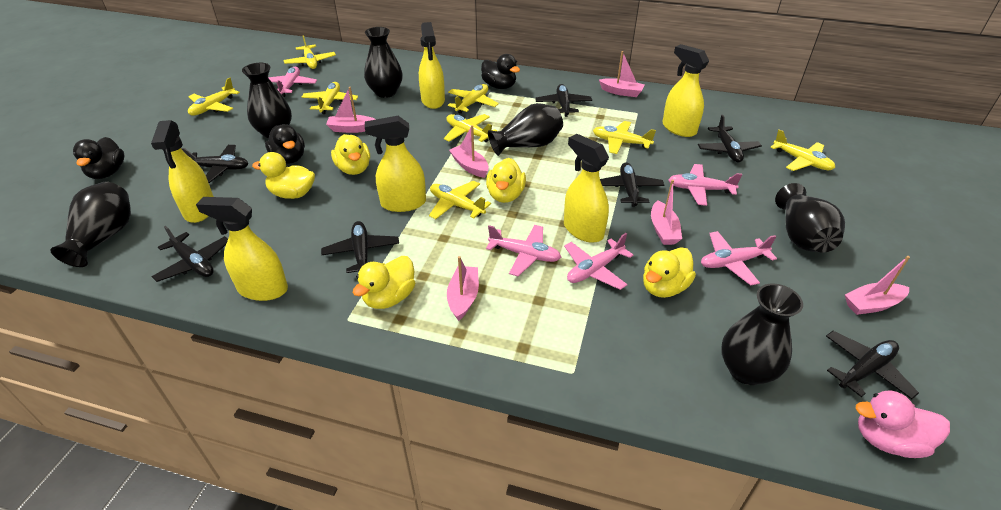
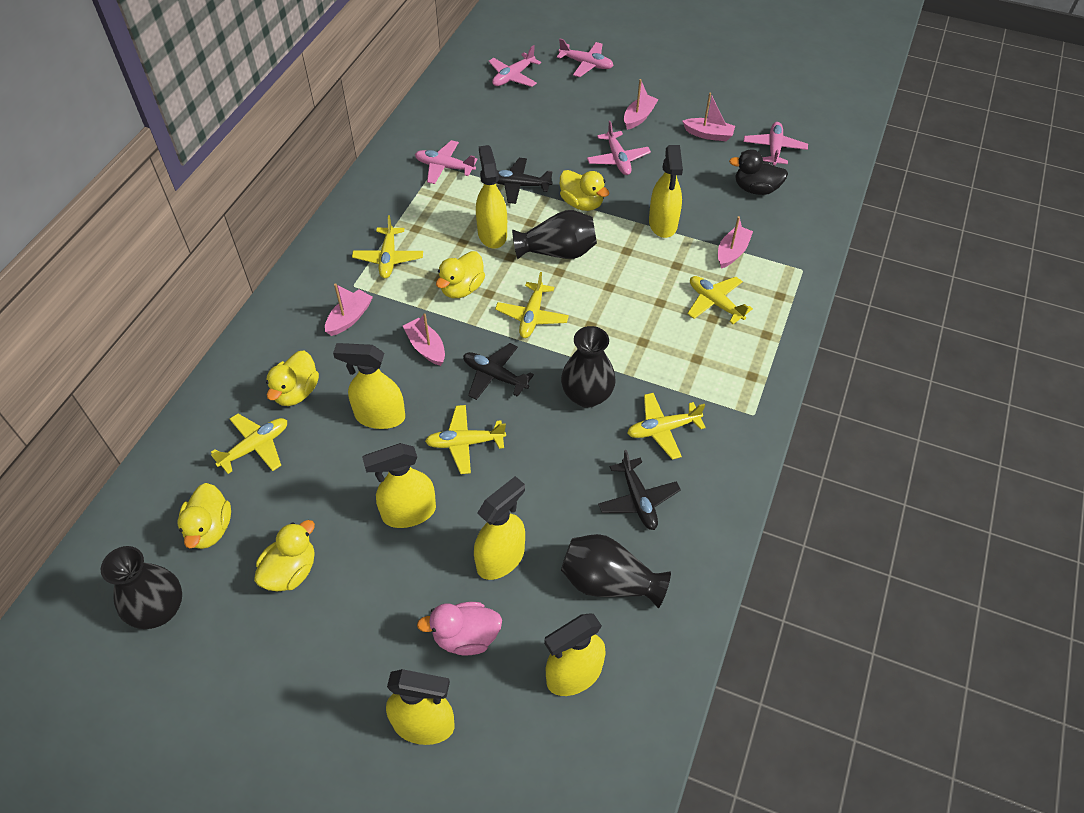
black duck: [73,137,125,179] [265,124,305,164] [481,54,520,89] = 3 -> [729,149,788,195] = 1
black plane: [151,226,228,282] [181,145,249,183] [321,221,399,273] [535,84,592,117] [600,162,664,207] [698,115,762,163] [826,331,919,399] = 7 -> [463,343,534,400] [497,158,553,204] [598,450,681,530] = 3
black vase: [50,182,131,267] [242,63,292,139] [364,27,403,98] [488,103,563,156] [721,284,803,385] [775,183,845,253] = 6 -> [101,546,182,629] [512,210,597,259] [561,326,616,408] [561,534,671,608] = 4
pink boat: [326,87,376,133] [447,256,479,321] [449,125,489,178] [599,51,644,97] [651,180,682,245] [845,256,910,315] = 6 -> [325,283,373,336] [403,313,445,366] [624,79,659,130] [682,92,735,141] [718,216,753,269] = 5
yellow plane: [188,78,240,115] [284,35,336,69] [301,82,358,114] [429,181,491,219] [444,114,497,142] [448,84,499,114] [593,121,656,154] [770,129,835,171] = 8 -> [211,414,287,474] [352,215,423,278] [425,405,506,474] [495,272,569,338] [627,393,706,460] [687,276,753,324] = 6
yellow spray bottle: [151,120,214,223] [196,197,288,301] [365,116,426,212] [419,22,445,109] [564,134,609,243] [662,44,709,137] = 6 -> [333,343,405,429] [362,443,436,528] [386,669,455,745] [474,476,525,580] [476,145,507,249] [544,614,606,696] [649,145,683,238] = 7

